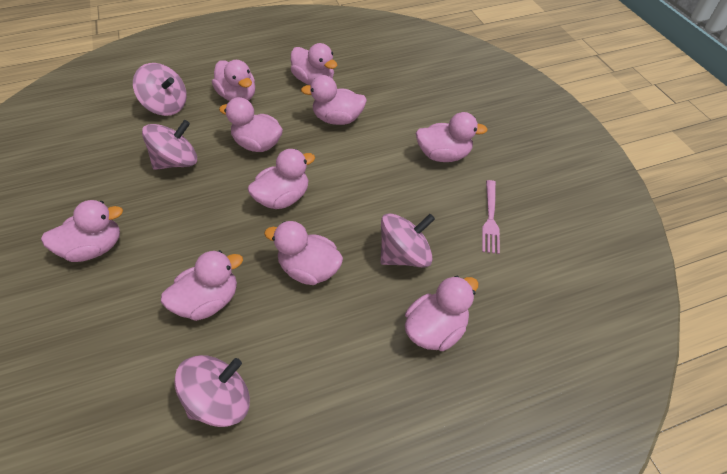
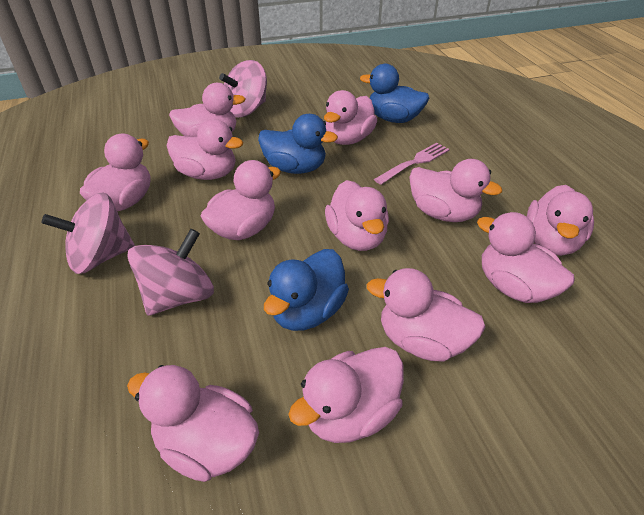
blue duck: none = 0 -> [258,114,338,174] [264,249,349,331] [360,64,429,123] = 3
pink duck: [41,200,123,262] [161,250,243,321] [212,60,255,101] [219,97,283,152] [248,149,315,209] [264,221,343,285] [291,43,337,85] [301,75,367,125] [405,276,479,351] [416,112,488,162] = 10 -> [80,134,150,211] [127,365,259,482] [166,119,243,180] [169,83,245,137] [201,160,281,240] [288,347,404,443] [324,90,377,145] [325,180,389,251] [367,268,486,361] [409,159,502,222] [477,212,575,303] [527,185,594,256] = 12
pink spinning top: [133,63,187,116] [142,120,197,170] [174,355,250,427] [380,213,435,268] = 4 -> [41,193,135,274] [127,229,214,316] [219,60,267,118] = 3

